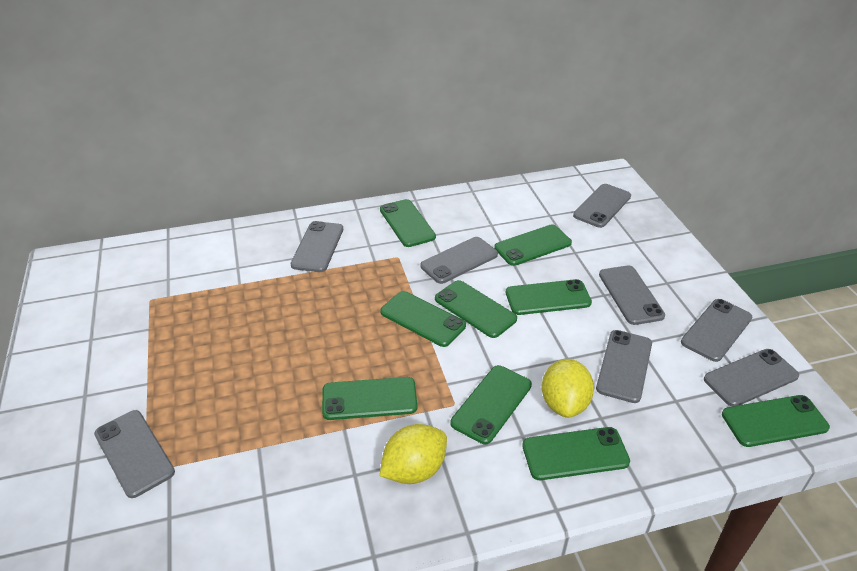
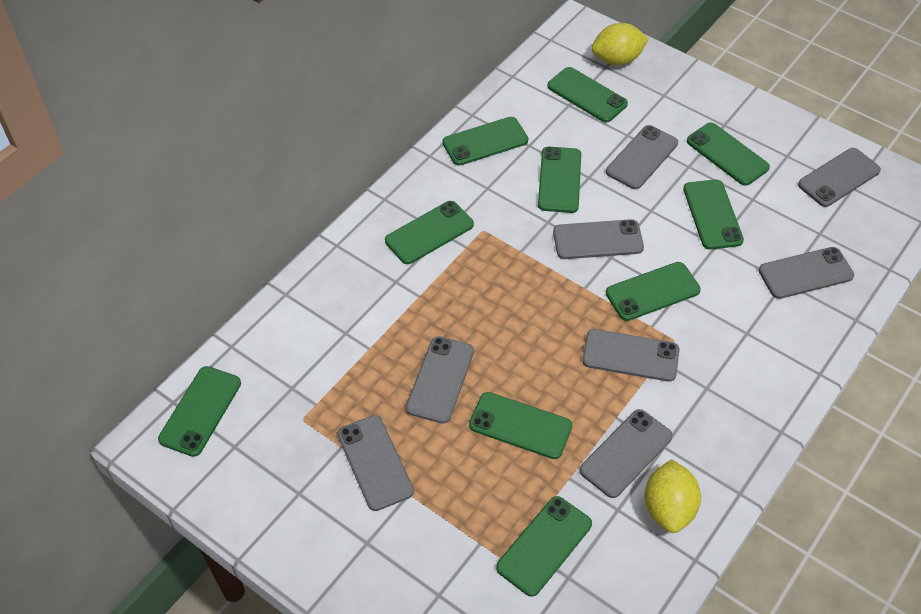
green phone: [322,377,417,420] [380,199,436,247] [380,291,466,347] [435,280,517,338] [451,365,532,444] [494,225,572,266] [506,279,592,315] [522,427,630,480] [722,395,830,447] = 9 -> [158,366,241,457] [385,201,474,264] [442,117,528,166] [469,392,572,459] [496,496,592,597] [538,147,581,213] [547,67,628,123] [606,262,701,321] [683,179,744,250] [687,123,770,186] = 10

